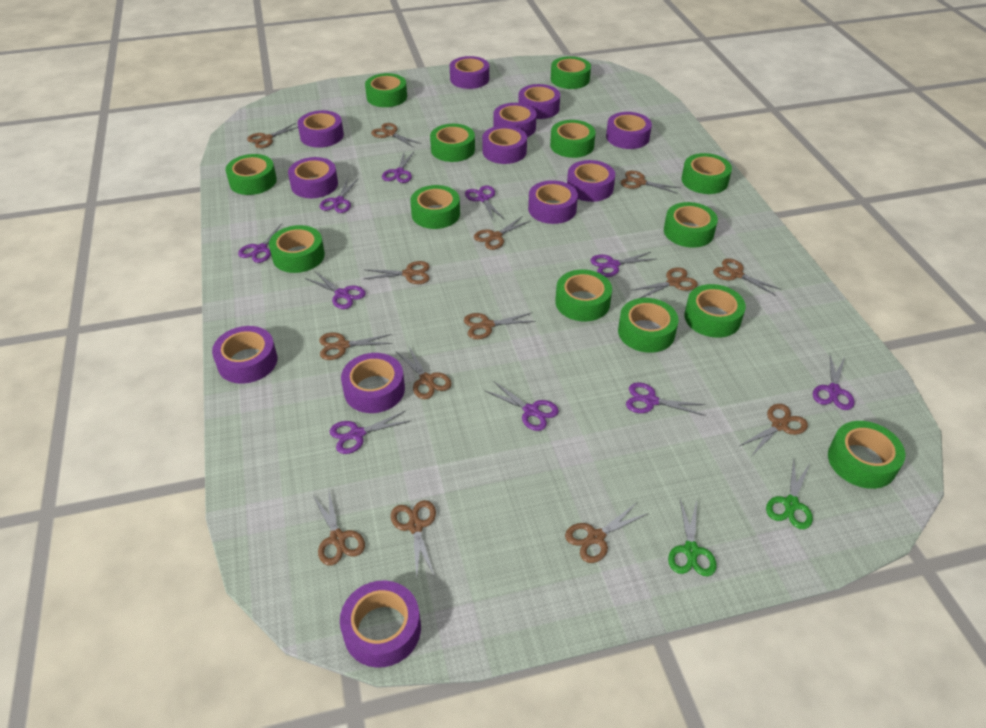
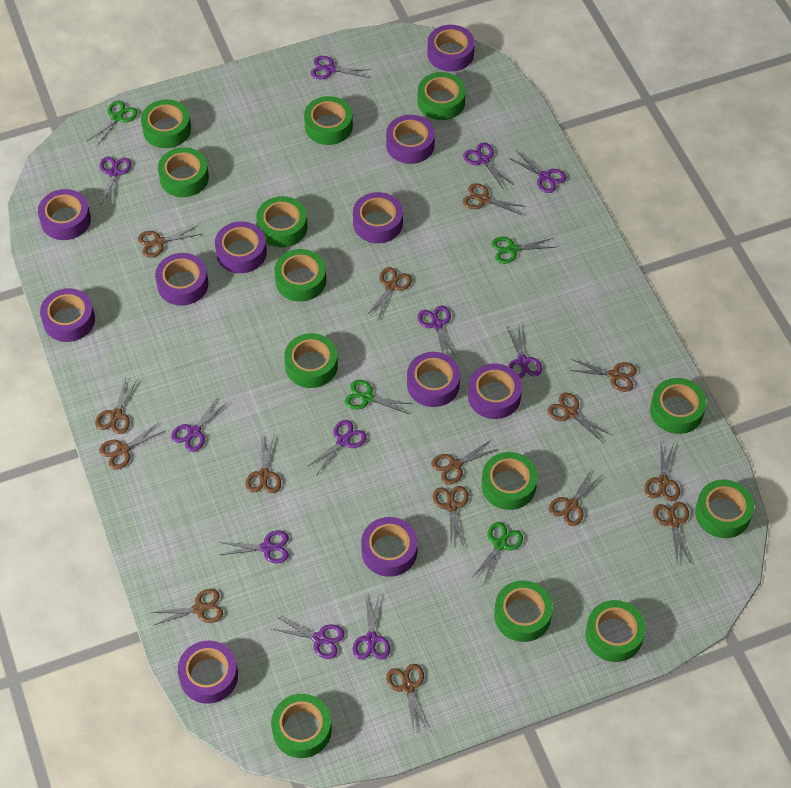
brown scissors: [247,123,298,148] [314,492,365,565] [319,332,392,360] [363,261,430,284] [371,123,421,148] [391,500,436,577] [397,345,452,399] [464,313,536,339] [474,216,530,250] [565,503,649,563] [620,171,680,194] [631,267,698,298] [713,258,782,296] [739,404,808,456] = 14 -> [95,377,138,434] [99,422,166,470] [138,225,202,258] [150,589,223,626] [246,435,281,493] [366,267,412,320] [386,664,428,732] [431,440,498,485] [433,486,469,546] [463,183,526,215] [547,393,611,442] [549,468,601,526] [569,359,637,392] [644,443,680,501] [653,502,691,565] = 15
green scissors: [668,499,716,576] [766,458,813,529] = 2 -> [87,101,138,146] [345,380,412,414] [472,522,523,583] [491,237,556,264] = 4
purple scissors: [238,223,282,263] [305,272,366,309] [320,178,358,213] [330,411,410,454] [382,151,415,183] [465,185,505,220] [484,381,559,431] [590,252,655,277] [626,382,705,416] [813,355,854,410] = 10 -> [100,157,131,204] [171,396,228,452] [219,530,289,564] [272,617,345,659] [307,420,367,474] [311,56,371,79] [353,594,390,660] [418,306,456,357] [463,143,512,188] [506,326,542,379] [509,150,566,193] = 11
purple tape: [212,326,277,384] [288,157,338,198] [297,110,344,148] [340,580,421,668] [341,353,405,413] [450,56,489,89] [482,125,527,164] [493,103,537,137] [518,84,560,119] [528,180,578,224] [567,160,615,202] [606,112,652,149] = 12 -> [38,189,91,240] [40,288,95,342] [155,253,208,306] [178,641,238,704] [215,221,267,273] [353,192,403,243] [361,517,418,577] [386,115,435,164] [407,352,460,407] [427,25,475,72] [468,363,522,419] = 11

